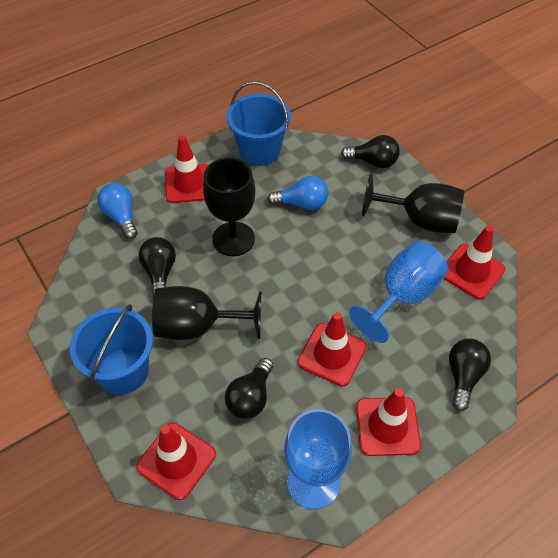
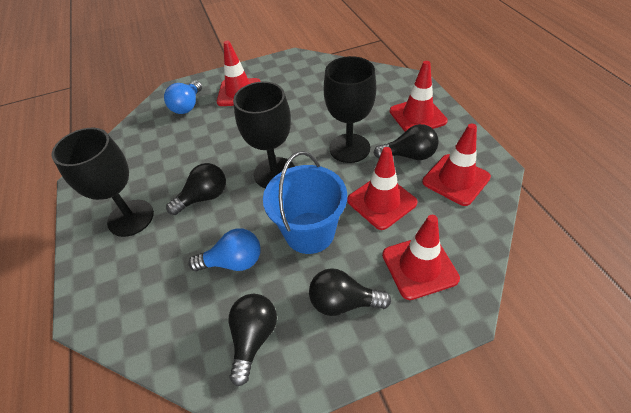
blue bucket: [70,304,153,395] [227,81,291,166] = 2 -> [263,151,347,254] = 1
blue goblet: [284,409,352,509] [349,241,448,343] = 2 -> none = 0

